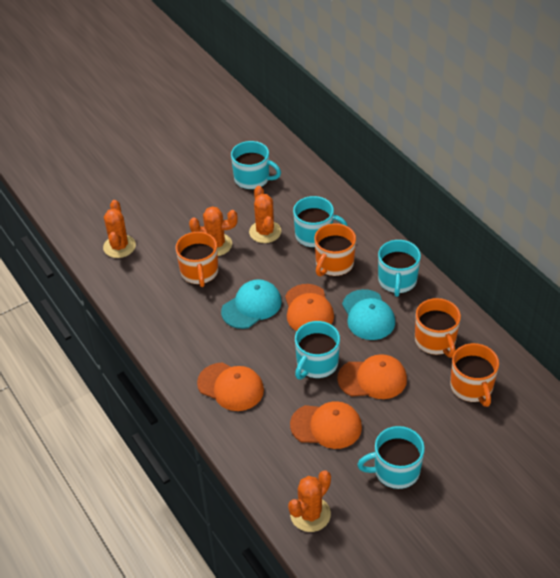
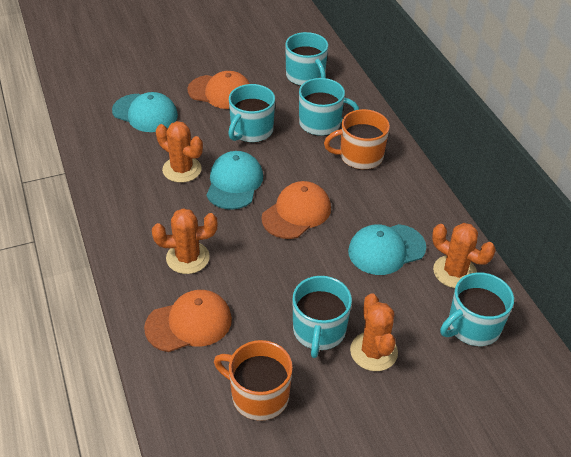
orange cap: [197,363,264,411] [285,284,334,331] [290,401,362,449] [337,354,407,399] = 4 -> [144,290,232,352] [187,71,250,109] [261,181,331,239] = 3
orange mug: [176,232,218,287] [314,223,356,277] [415,298,461,358] [450,343,499,407] = 4 -> [214,340,293,421] [324,109,390,170] = 2
turquoise cap: [221,279,282,329] [342,289,395,340] = 2 -> [112,92,178,132] [206,151,263,210] [348,224,426,275] = 3

